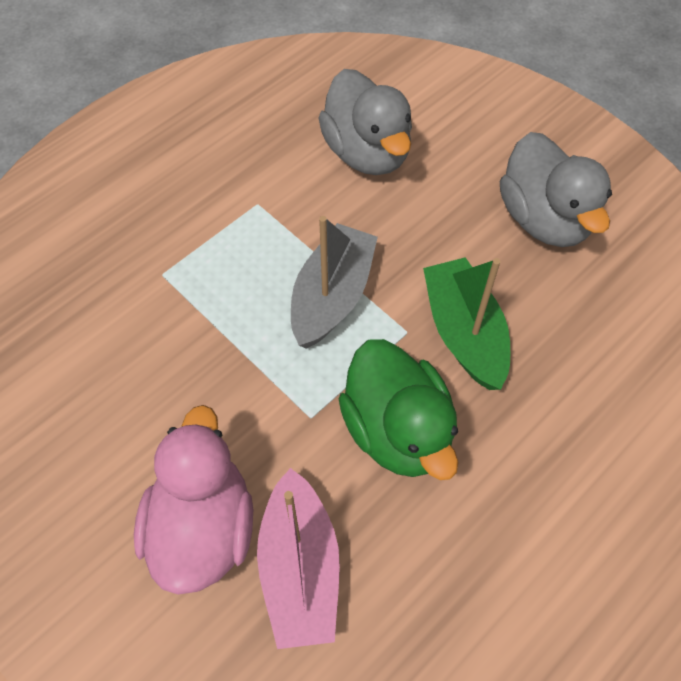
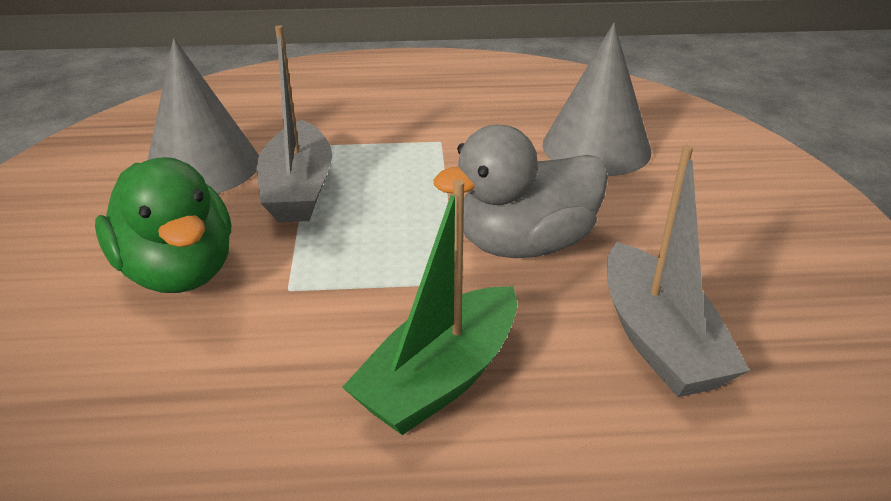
grey boat: [291,216,378,349] = 1 -> [257,25,332,222] [607,145,750,397] = 2
grey cone: none = 0 -> [148,38,259,193] [542,23,651,176] = 2
grey duck: [318,69,412,175] [500,132,612,247] = 2 -> [433,125,608,258] = 1
pink boat: [257,468,340,649] = 1 -> none = 0
pink duck: [134,405,253,595] = 1 -> none = 0

